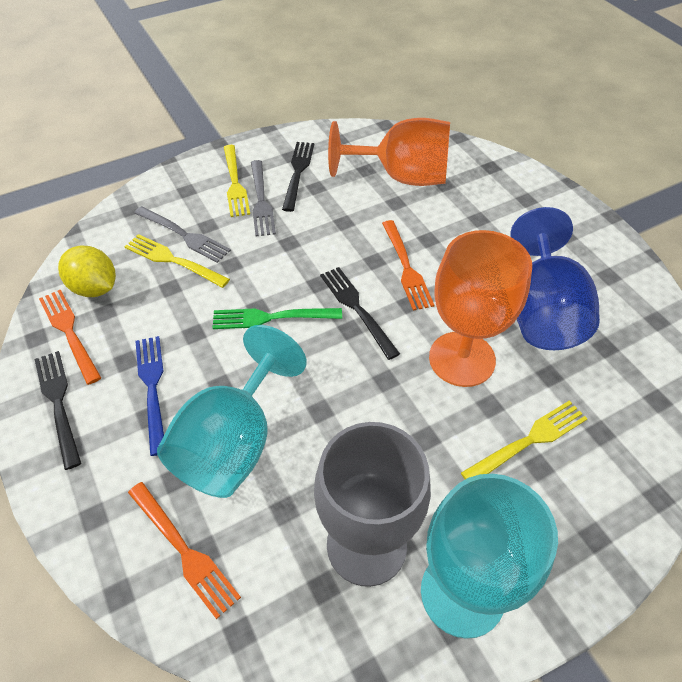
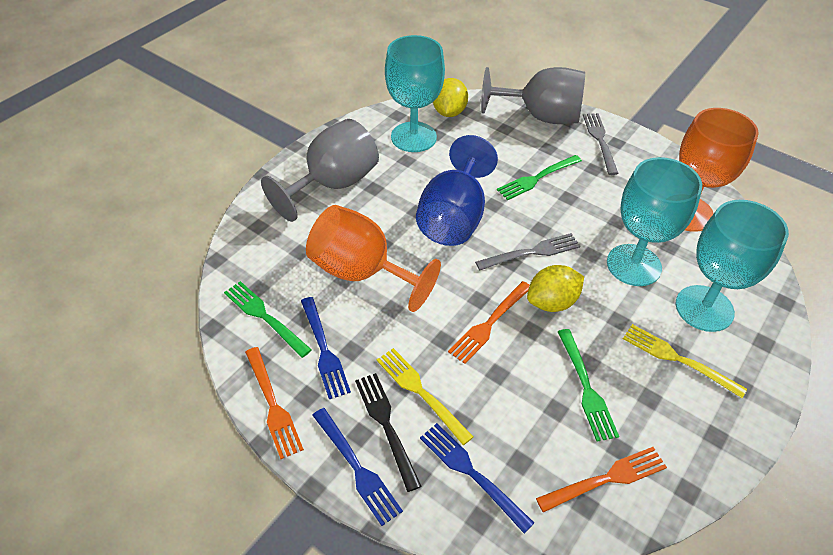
black fork: [34,351,81,470] [282,142,314,212] [320,267,400,360] = 3 -> [355,373,421,492] = 1
blue fork: [135,336,164,456] = 1 -> [301,297,351,399] [312,408,403,526] [420,423,534,533] = 3
green fork: [212,308,342,329] = 1 -> [224,281,312,358] [497,155,582,200] [558,329,619,442] = 3
grey goblet: [314,422,431,587] = 1 -> [261,119,379,222] [481,67,585,124] = 2
turquoise goblet: [157,325,307,498] [421,474,558,639] = 2 -> [385,35,445,152] [607,157,702,286] [676,200,789,332] = 3
yellow fork: [125,234,230,288] [224,145,250,217] [461,400,587,479] = 3 -> [376,348,474,445] [623,324,747,398] = 2
yellow lemon: [58,246,116,297] = 1 -> [433,78,468,117] [527,265,584,312] = 2

